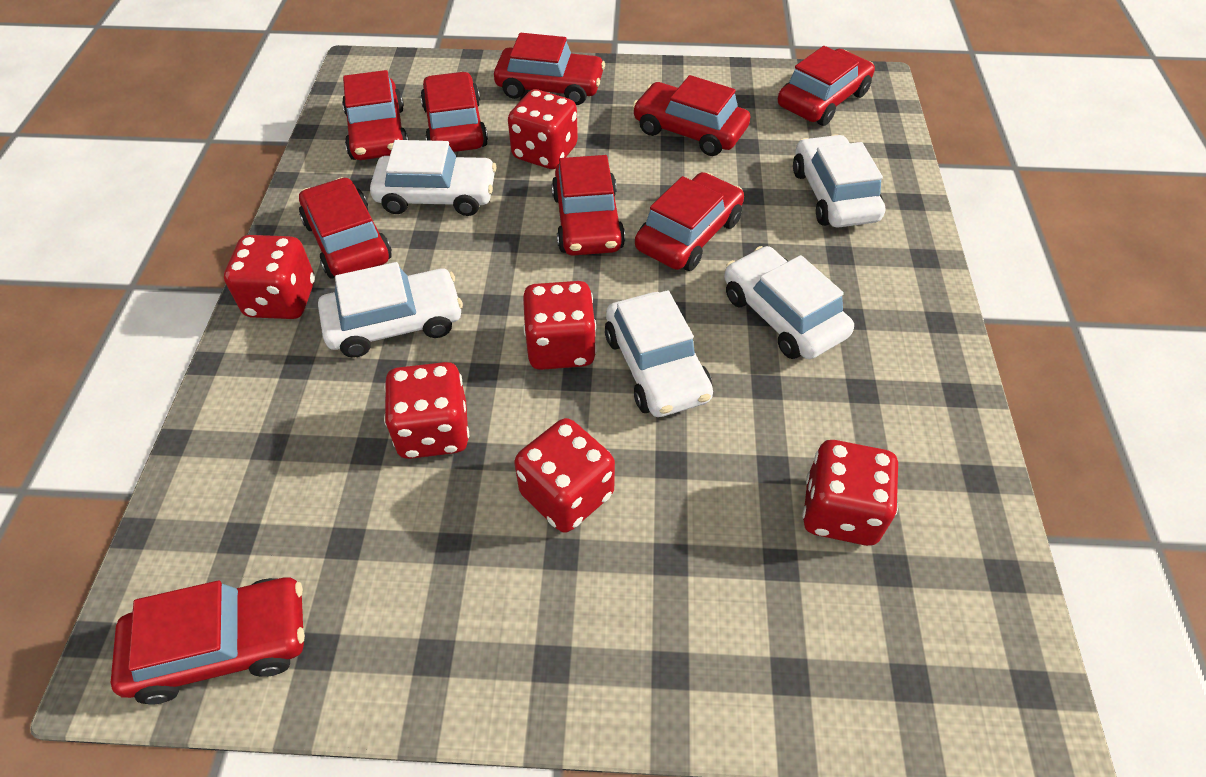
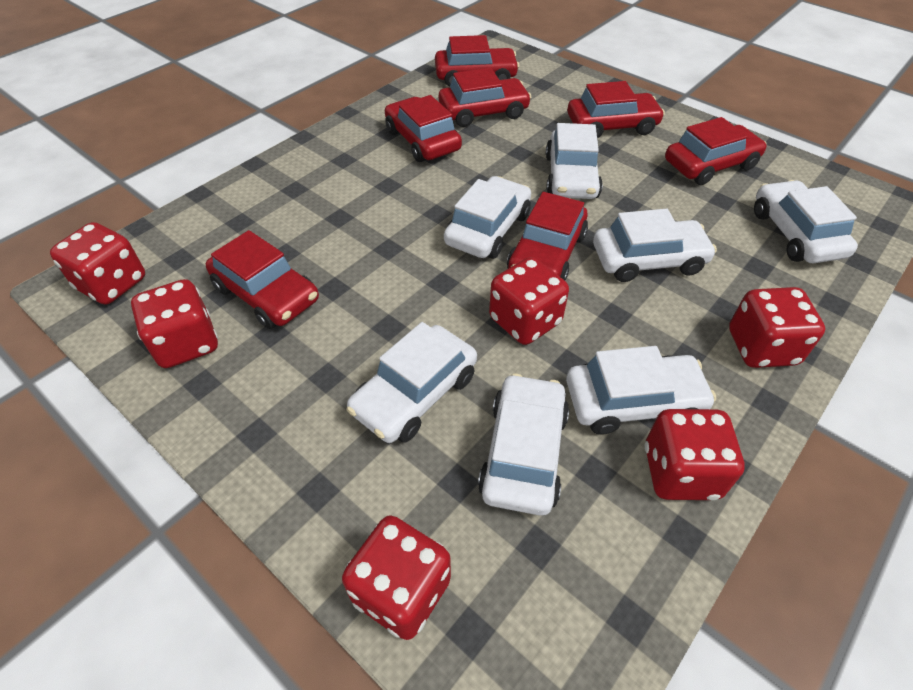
red car: [111,577,305,704] [299,177,392,278] [342,70,409,160] [420,72,488,152] [494,33,605,105] [552,155,625,256] [633,75,750,156] [635,172,744,271] [778,46,875,126] = 9 -> [206,230,319,329] [385,95,462,162] [435,35,519,87] [439,68,531,127] [507,192,588,280] [567,81,665,138] [665,117,767,185] = 7
white car: [318,262,463,358] [370,140,496,216] [605,290,713,417] [724,246,854,359] [793,134,885,228] = 5 -> [347,322,477,443] [444,176,531,259] [478,373,569,516] [546,123,603,199] [566,346,716,435] [593,209,717,282] [754,180,858,263] = 7

